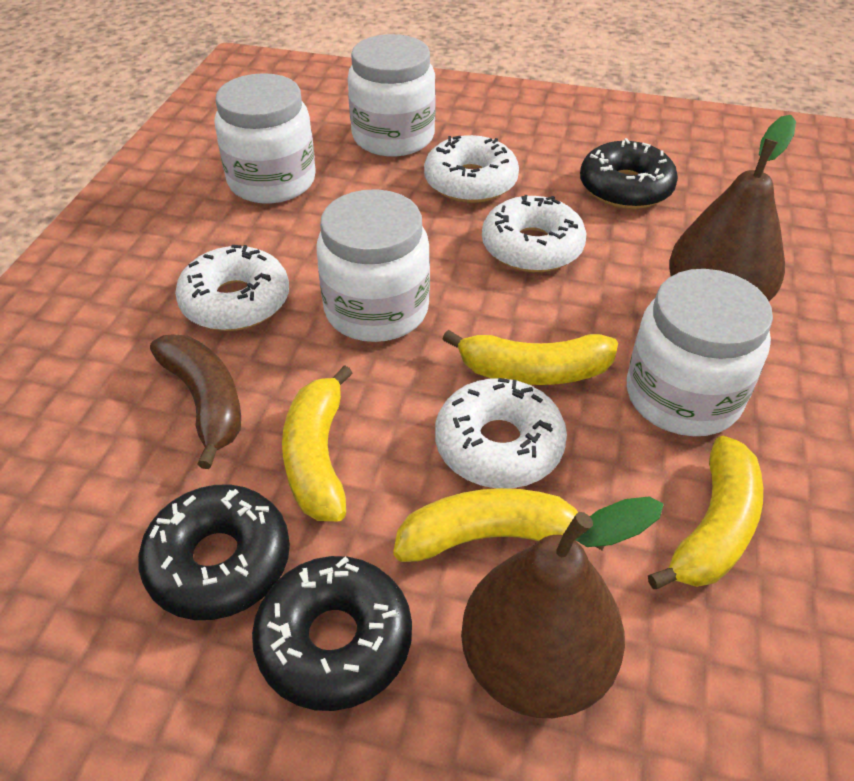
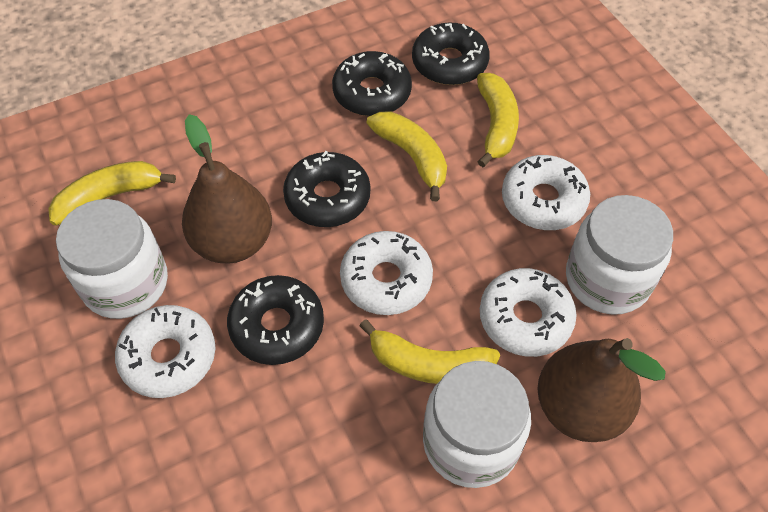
black donut: [138,485,290,620] [252,556,412,711] [580,138,678,209] = 3 -> [227,275,324,365] [283,151,370,227] [332,51,412,116] [412,23,490,85] = 4
brown banana: [150,335,241,469] = 1 -> none = 0
white jar: [215,73,316,203] [316,190,430,342] [348,34,436,156] [627,269,773,436] = 4 -> [56,199,168,319] [423,361,531,488] [566,195,673,315] = 3

